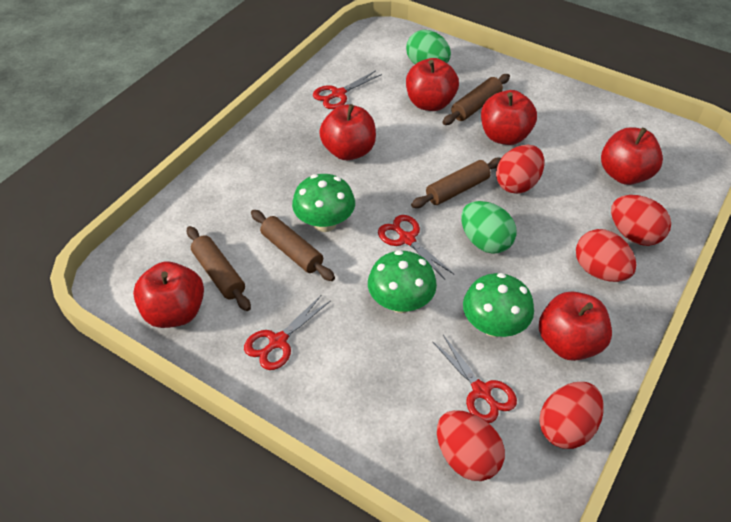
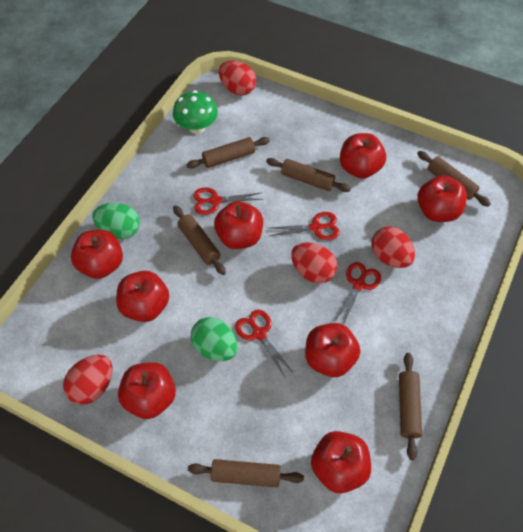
brown rolling pin: [187,226,251,311] [251,210,335,281] [411,158,501,208] [443,74,510,125] = 4 -> [173,205,226,275] [186,137,270,168] [188,459,304,488] [266,158,351,192] [399,353,422,460] [417,151,491,207] = 6
green mushroom: [292,174,355,232] [368,250,437,313] [463,273,534,337] = 3 -> [173,90,218,134] = 1
red apple: [133,262,204,328] [319,104,376,160] [406,58,459,111] [481,90,537,145] [539,292,612,361] [601,127,663,185] = 6 -> [71,230,123,279] [116,271,169,322] [118,362,176,419] [214,201,263,249] [305,323,360,377] [311,431,371,493] [340,133,386,178] [418,175,467,222] = 8
red egg: [437,410,505,481] [496,145,544,194] [539,382,604,449] [576,229,636,282] [611,195,671,246] = 5 -> [63,355,112,405] [219,61,256,96] [291,242,337,284] [371,226,415,268] = 4

